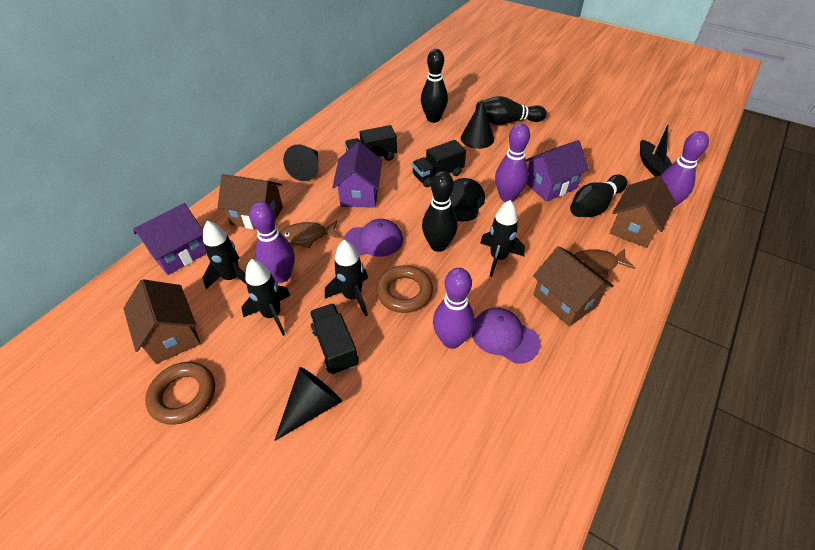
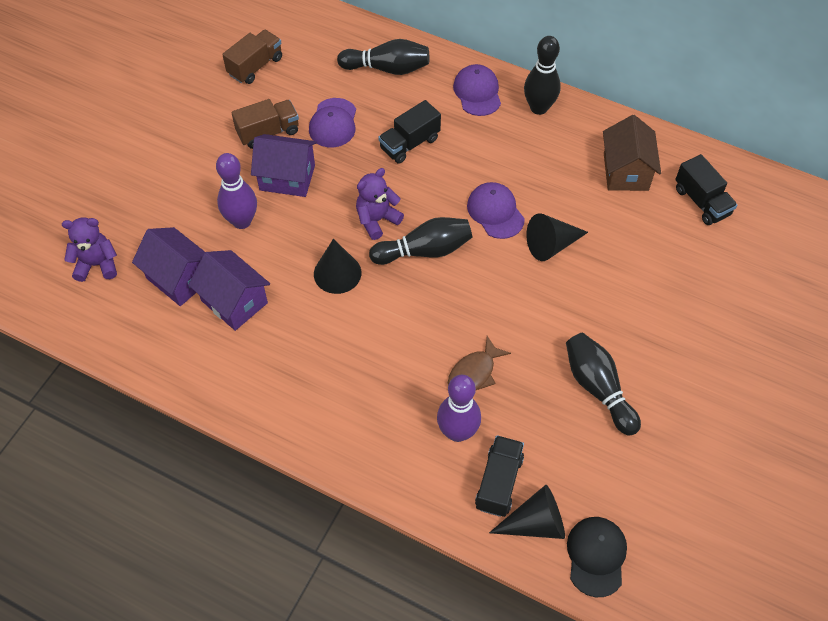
black boat: [640,121,672,177] = 1 -> none = 0
black rocket: [203,221,247,289] [242,259,290,336] [325,240,368,317] [480,200,525,277] = 4 -> none = 0
brown fish: [280,220,340,248] [574,249,635,278] = 2 -> [448,336,511,390] = 1
brown house: [123,279,201,364] [218,174,283,229] [533,246,614,327] [610,176,676,248] = 4 -> [603,115,661,191] = 1
brown ring: [145,362,215,425] [376,265,433,313] = 2 -> none = 0
brown truck: none = 0 -> [222,30,282,84] [231,99,299,149] = 2
purple bowling pin: [250,202,295,283] [433,268,475,349] [495,123,530,202] [660,131,709,208] = 4 -> [216,153,257,229] [437,375,481,442] = 2
purple cap: [344,219,403,257] [472,308,540,364] = 2 -> [309,98,356,147] [453,64,501,116] [467,182,525,239] = 3
purple teddy bear: none = 0 -> [62,217,117,282] [356,168,404,240] = 2

